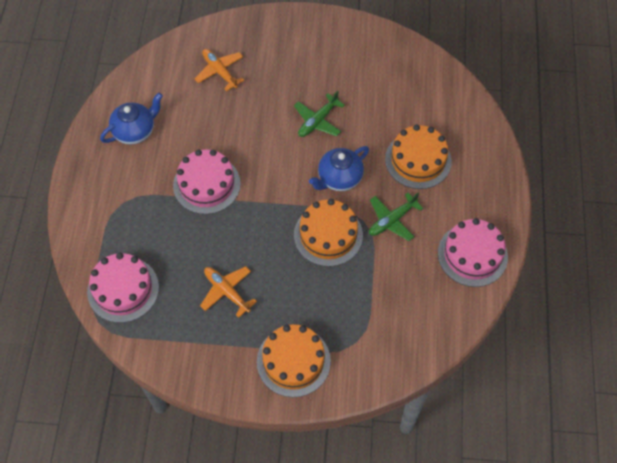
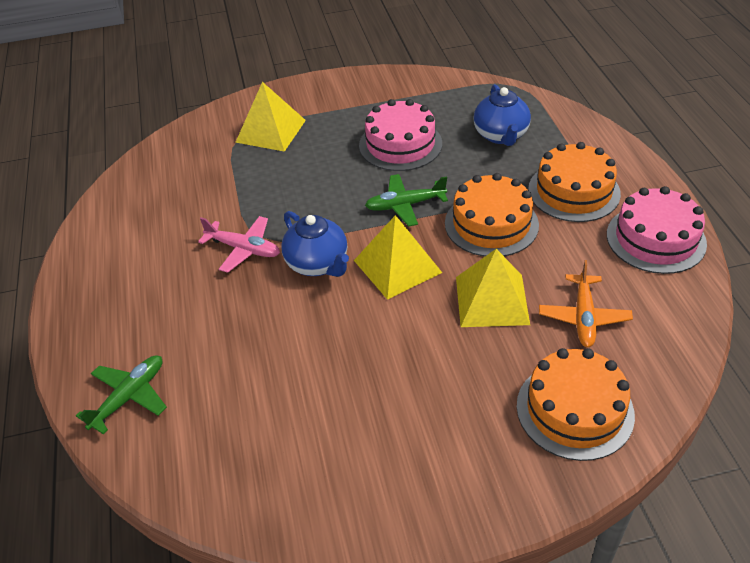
orange plane: [194,49,244,91] [200,266,257,318] = 2 -> [539,260,633,347] = 1
pink cake: [87,253,159,323] [173,149,241,214] [438,218,508,287] = 3 -> [359,99,442,171] [607,186,707,274] = 2
pink plane: none = 0 -> [198,216,280,273] = 1
yellow pyramid: none = 0 -> [235,82,306,152] [354,215,442,300] [456,249,530,327] = 3

